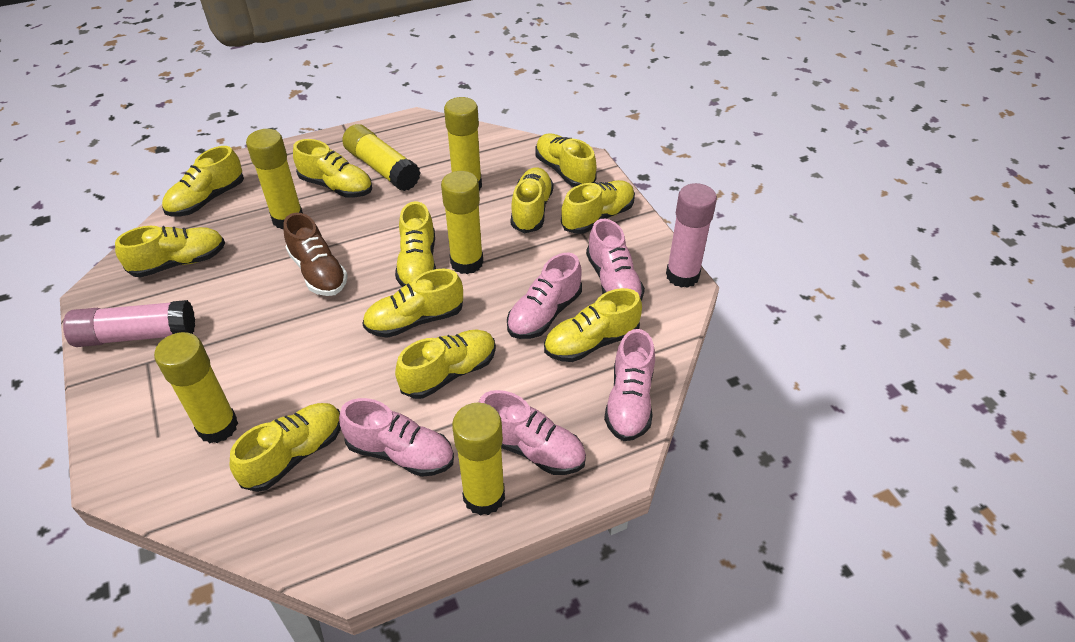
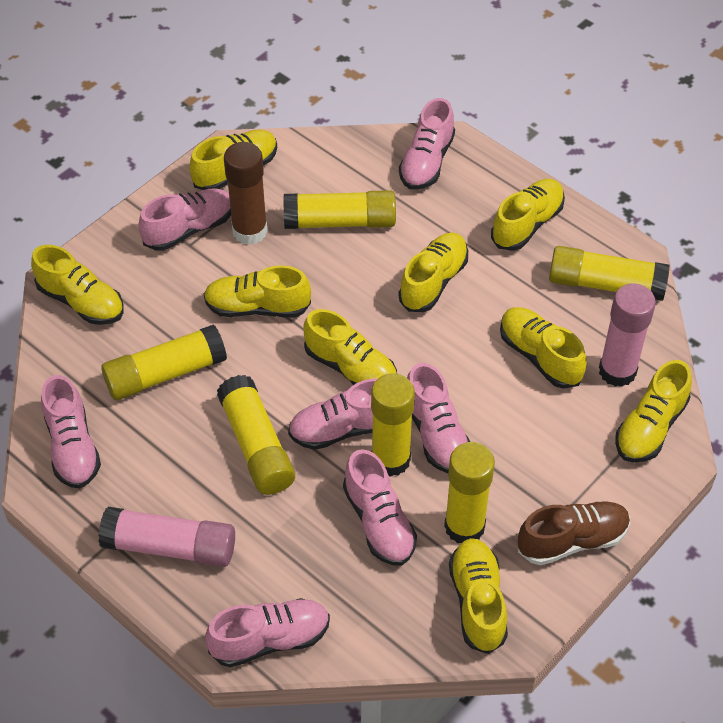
brown glue stick: none = 0 -> [224,142,268,245] = 1
pink shoe: [339,398,454,477] [478,390,586,475] [507,253,582,339] [586,219,645,301] [604,329,655,441] = 5 -> [41,375,101,488] [138,188,231,251] [205,598,330,667] [288,378,378,450] [343,449,417,566] [399,98,455,190] [407,363,470,473] = 7
yellow shoe: [115,226,225,277] [162,146,244,216] [230,403,341,492] [293,139,372,197] [362,269,463,338] [395,201,436,287] [395,330,496,399] [511,167,554,233] [535,133,597,187] [544,288,642,362] [561,180,635,234] = 11 -> [31,245,123,325] [190,129,277,190] [204,265,311,318] [304,309,397,385] [399,233,468,312] [449,538,508,654] [491,179,565,251] [500,307,587,389] [615,360,692,462] = 9

